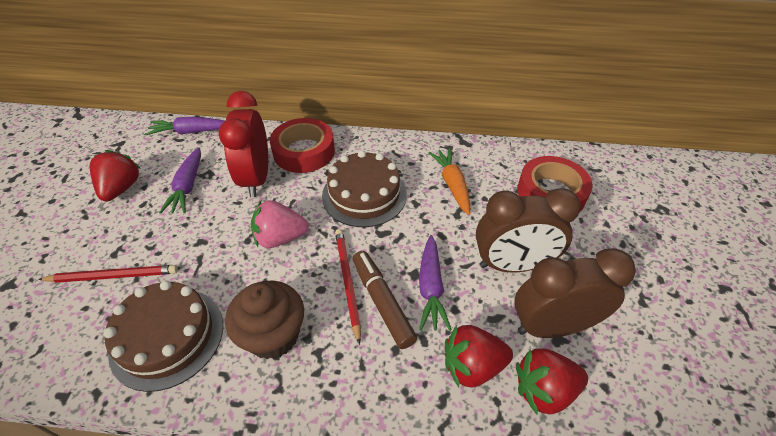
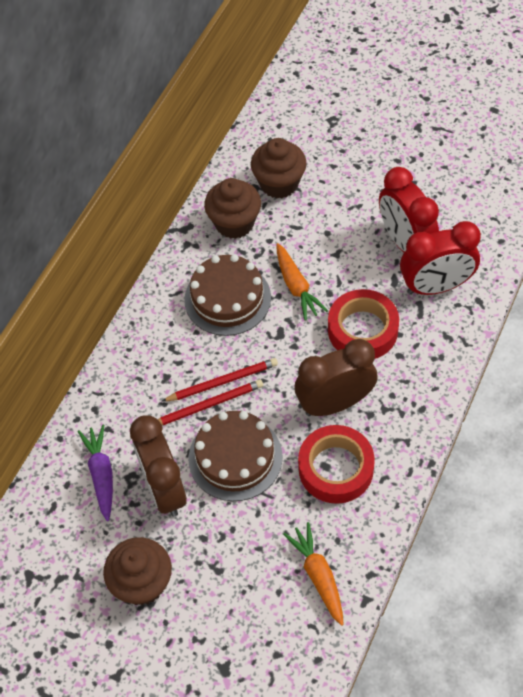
brown cupcake: [225,281,304,359] = 1 -> [103,537,172,605] [204,178,261,239] [251,138,307,198] = 3
brown marker: [353,251,417,349] = 1 -> none = 0
orange carrot: [428,148,470,215] = 1 -> [276,243,328,320] [283,522,344,626] = 2
pink strawberry: [251,200,309,248] = 1 -> none = 0
purple carrot: [145,117,225,135] [159,148,201,214] [419,235,452,331] = 3 -> [78,424,113,521] = 1
red clock: [219,91,268,197] = 1 -> [379,167,439,252] [400,221,481,295] = 2
red strawberry: [90,150,141,201] [445,325,513,388] [516,348,588,415] = 3 -> none = 0

